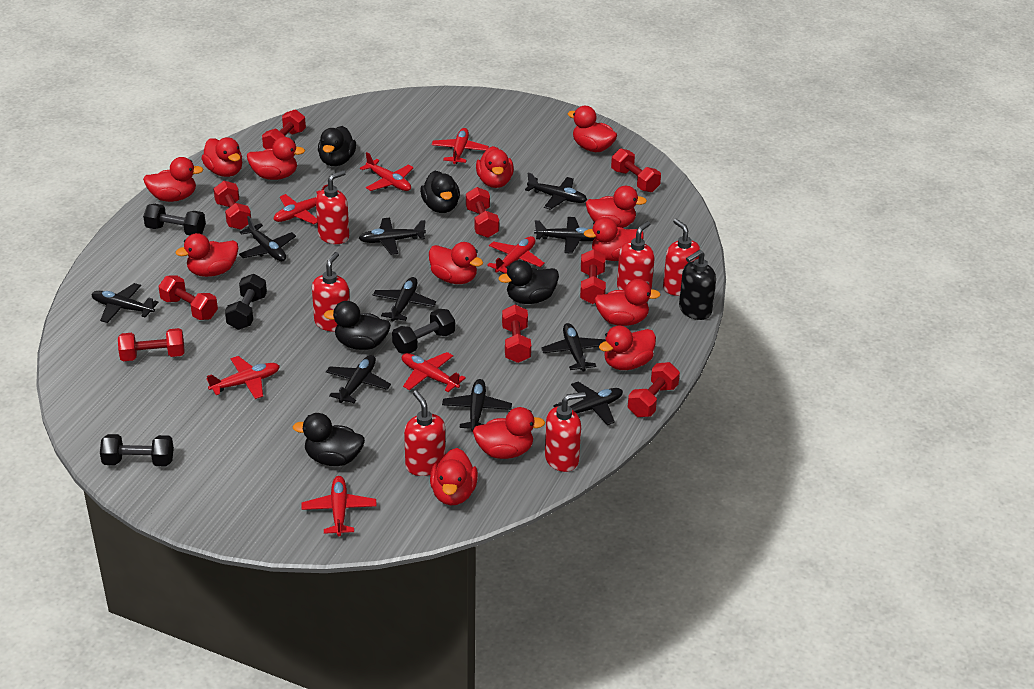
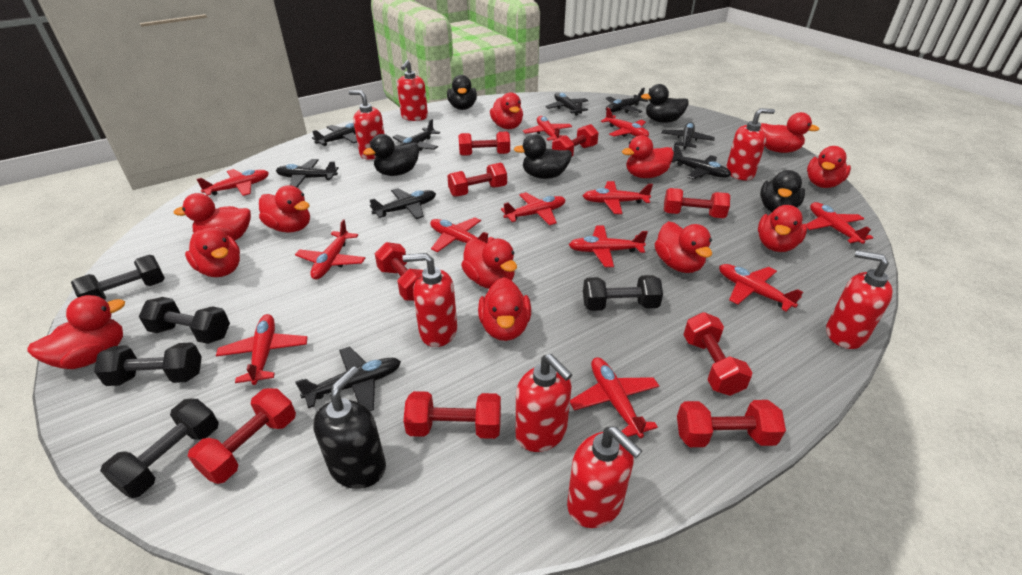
black dumbbell: [100,434,174,466] [143,204,206,235] [225,274,267,330] [392,309,455,354] = 4 -> [71,255,165,300] [94,342,202,386] [100,399,219,498] [139,297,230,344] [583,275,663,311] = 5
black plane: [91,283,159,323] [239,216,296,261] [326,355,391,403] [359,218,426,255] [373,277,436,321] [442,379,512,432] [525,172,587,210] [534,217,595,254] [541,323,606,372] [553,382,623,425] = 10 -> [276,159,339,187] [295,346,401,411] [312,123,357,146] [370,188,436,219] [393,119,440,151] [545,93,589,115] [606,88,648,113] [662,122,715,150] [672,145,731,179] = 9
red duck: [143,157,204,202] [176,233,238,277] [201,137,242,177] [247,137,305,180] [429,242,483,284] [430,448,478,505] [473,407,545,459] [476,146,514,188] [568,106,617,152] [584,217,644,261] [586,186,647,228] [594,279,661,326] [599,326,656,370] = 13 -> [27,295,125,369] [174,193,251,240] [185,227,240,277] [259,185,310,233] [461,239,517,289] [478,277,531,341] [490,92,523,129] [622,135,674,178] [655,221,712,273] [758,205,807,252] [760,112,819,153] [807,146,851,188] = 12
red plane: [206,356,280,399] [274,184,328,224] [302,476,376,536] [360,152,413,191] [402,352,466,392] [432,128,489,164] [487,236,545,273] = 7 -> [196,169,269,196] [216,314,308,385] [295,219,365,280] [430,217,494,252] [501,192,566,225] [523,116,572,141] [569,226,648,267] [570,357,659,438] [583,181,653,214] [601,107,649,137] [719,264,803,311] [806,202,873,244] = 12
red soap dispenser: [312,252,350,332] [316,170,349,244] [404,390,445,476] [545,392,586,472] [617,221,655,290] [663,219,701,296] = 6 -> [349,90,385,160] [397,60,428,121] [402,253,457,347] [516,354,573,452] [567,426,642,528] [726,108,775,180] [826,250,893,349] = 7

